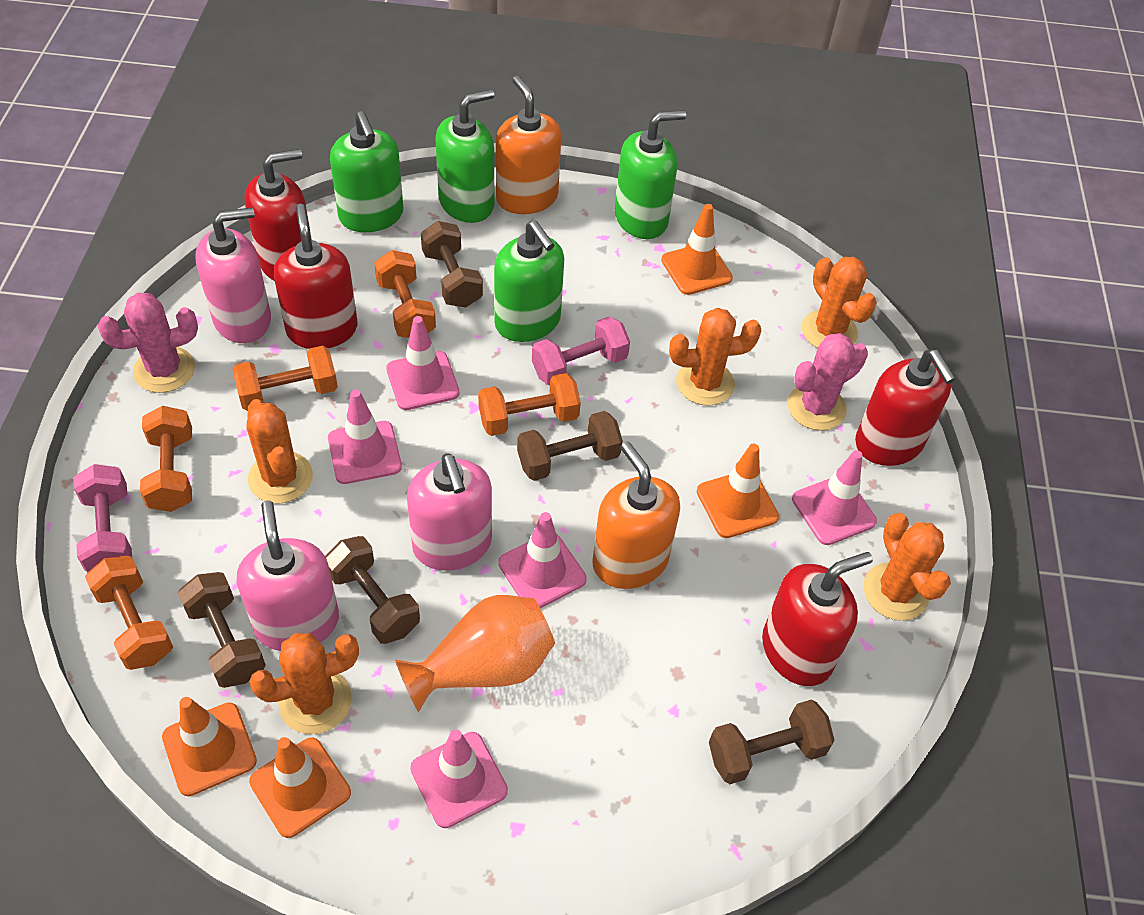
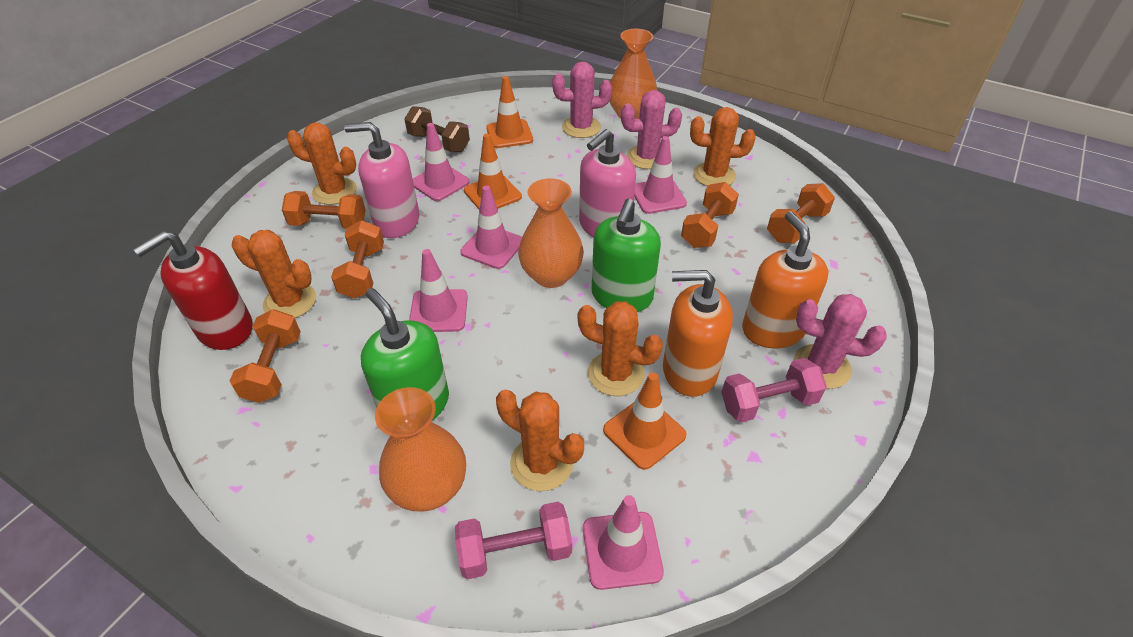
brown dumbbell: [178,572,266,688] [325,536,420,644] [421,221,483,308] [517,411,623,481] [709,699,835,784] = 5 -> [404,106,470,152] = 1
green soap dispenser: [330,111,403,233] [435,89,494,223] [494,221,564,342] [615,110,686,239] = 4 -> [361,288,449,420] [592,199,661,312] = 2
orange traffic cone: [162,697,257,796] [249,737,351,838] [661,204,733,295] [697,444,779,538] = 4 -> [464,134,522,210] [486,76,533,148] [603,372,686,470] = 3
orange vase: [395,595,555,712] = 1 -> [375,387,466,512] [518,178,584,288] [609,29,657,119] = 3
pink cactus: [98,293,198,393] [787,333,868,431] = 2 -> [552,62,612,138] [621,90,682,169] [794,294,887,389] = 3
pink soap dispenser: [196,207,271,343] [237,501,339,651] [407,453,492,571] = 3 -> [344,122,419,238] [579,129,636,237] = 2
red soap dispenser: [245,149,312,280] [274,204,357,349] [762,552,873,686] [855,350,956,466] = 4 -> [133,231,252,350] = 1

